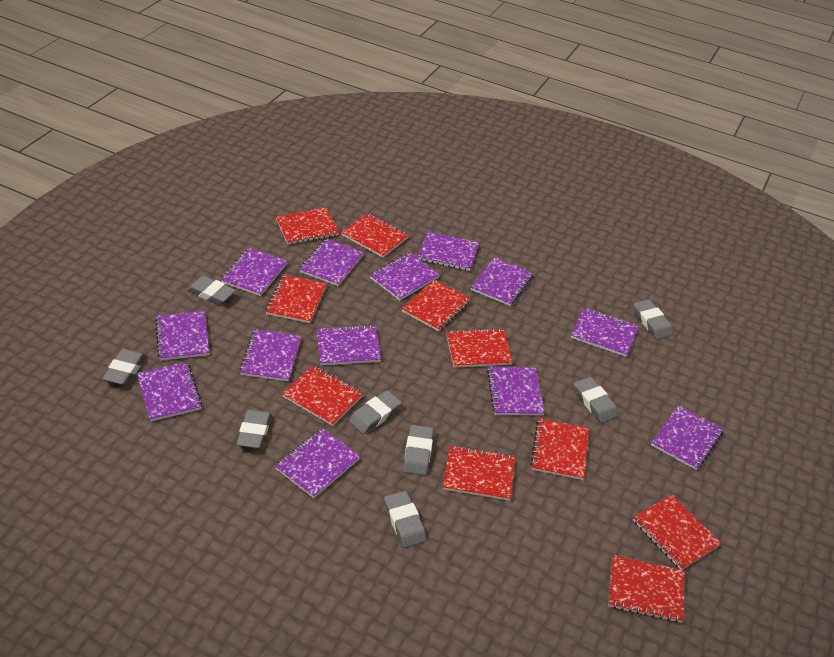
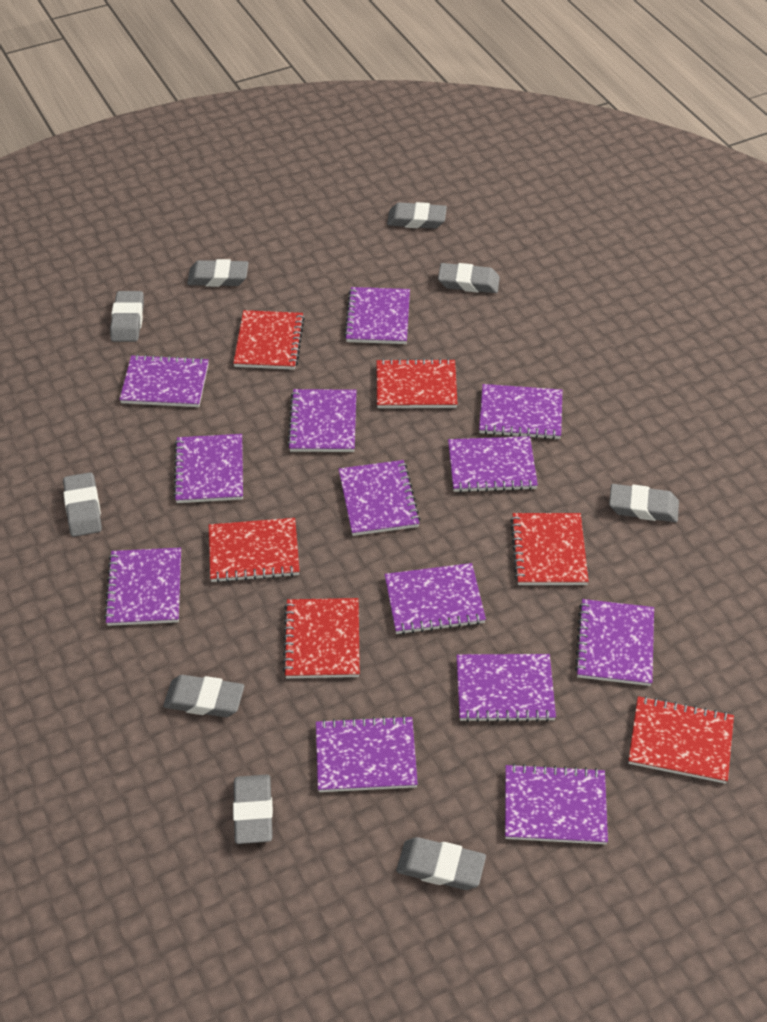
grey eraser: [102,349,146,385] [187,276,236,305] [236,410,272,448] [349,390,402,434] [384,491,427,548] [403,425,434,476] [574,377,618,423] [634,299,673,340] = 8 -> [63,472,102,537] [110,291,144,342] [163,675,244,717] [187,259,248,287] [233,774,273,844] [387,202,447,229] [396,837,486,890] [438,263,500,293] [609,484,679,522] = 9
red notebook: [265,274,327,323] [276,207,339,244] [282,365,363,426] [341,213,409,258] [402,279,471,331] [443,445,515,501] [446,328,513,368] [530,418,589,480] [608,555,685,623] [633,494,721,570] = 10 -> [209,518,300,583] [233,310,305,370] [283,598,360,678] [377,358,458,408] [510,513,589,585] [628,696,734,784] = 6

